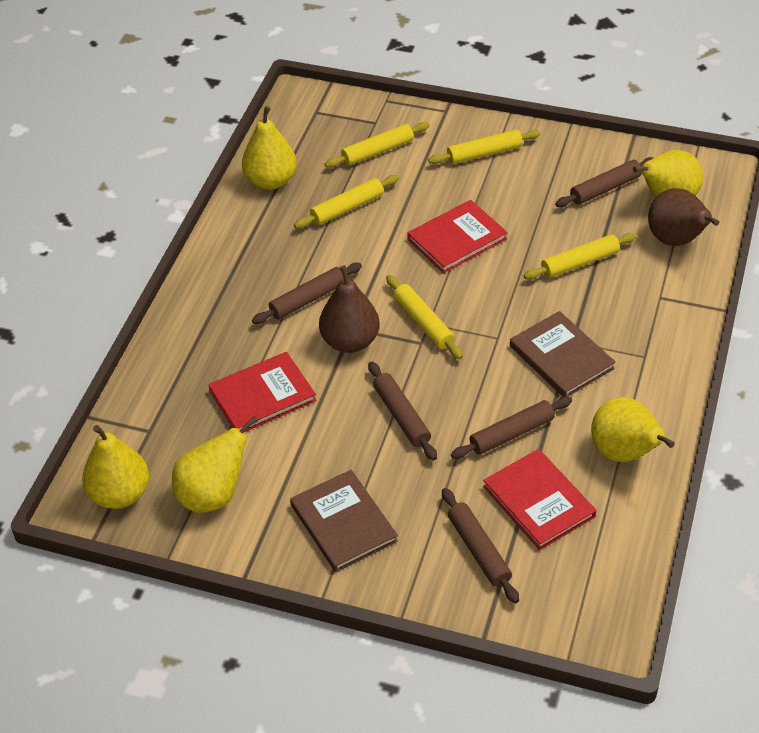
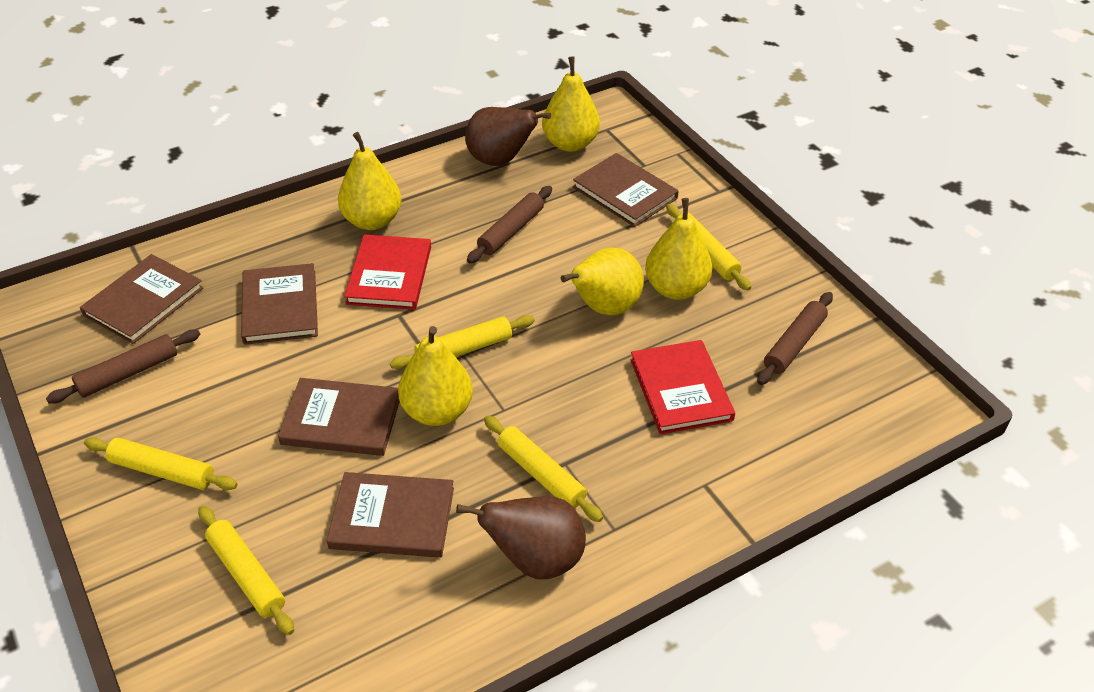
brown book: [290,470,398,572] [510,311,616,397] = 2 -> [80,254,204,344] [241,263,318,345] [278,378,400,456] [327,472,454,558] [573,153,679,227] = 5
brown rolling pin: [252,263,362,324] [368,361,437,461] [442,488,519,603] [451,396,572,459] [555,157,653,207] = 5 -> [46,330,200,404] [467,186,552,263] [757,292,833,385] = 3
red book: [209,352,317,432] [407,200,508,273] [483,449,596,550] = 3 -> [344,234,431,310] [630,340,735,434] = 2

